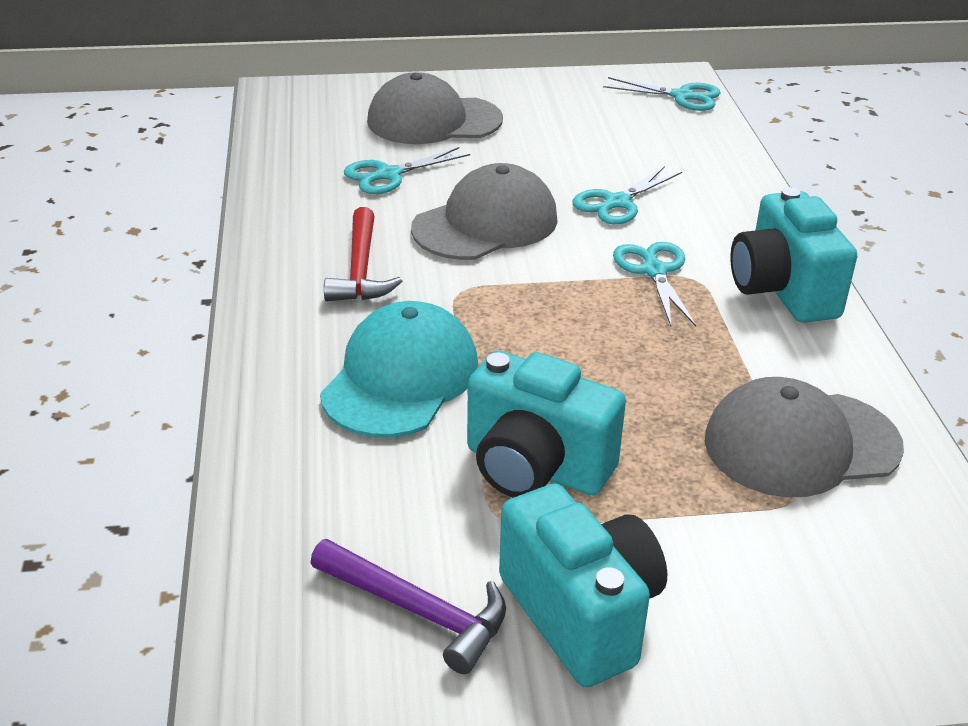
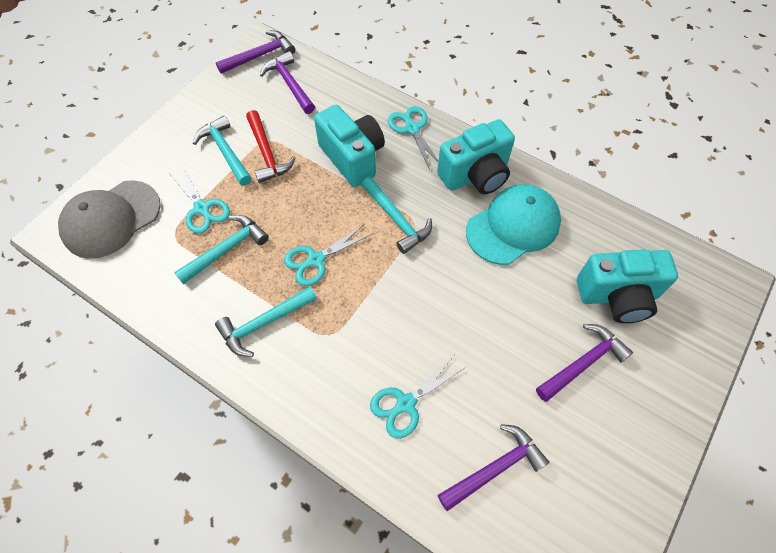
grey cap: [367,72,503,144] [411,163,558,260] [705,377,904,497] = 3 -> [58,180,161,259] = 1
purple hammer: [310,539,506,674] = 1 -> [216,31,295,74] [260,51,315,114] [438,424,550,511] [536,324,633,402] = 4
turquoise hammer: none = 0 -> [174,215,269,284] [193,115,252,186] [215,286,317,357] [362,177,432,254] = 4

